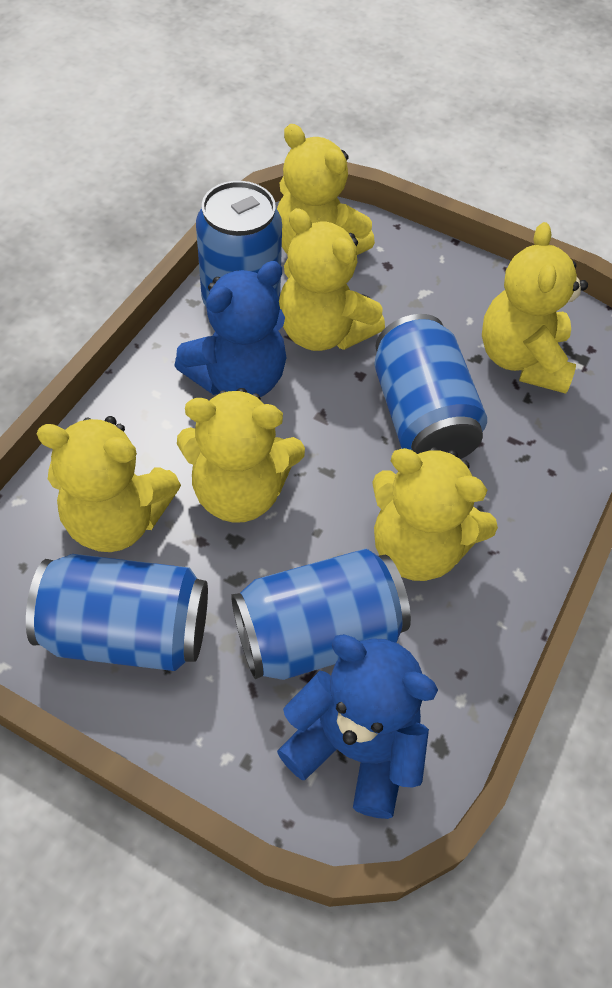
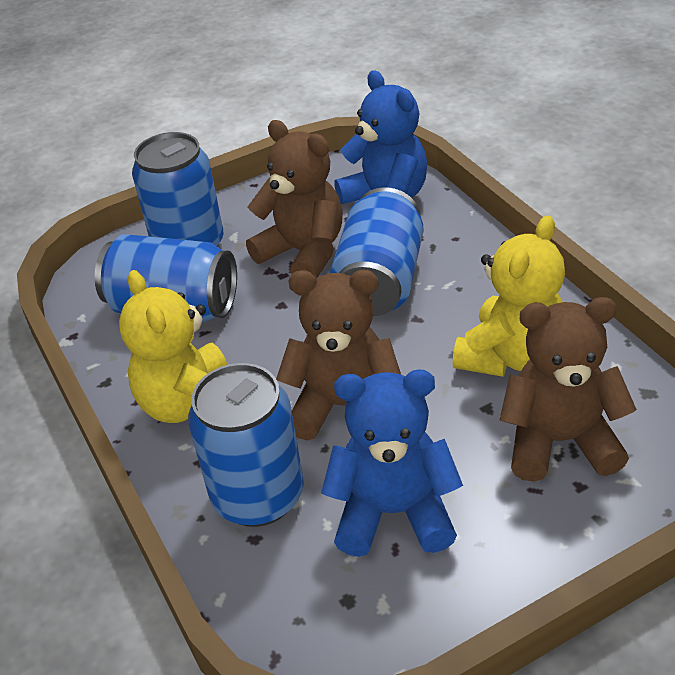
brown teddy bear: none = 0 -> [246,120,343,278] [276,270,401,440] [500,297,637,482] = 3
yellow teddy bear: [36,416,181,552] [177,388,305,523] [277,124,375,255] [279,208,385,351] [372,447,498,581] [482,222,588,394] = 6 -> [119,270,227,423] [453,215,565,377] = 2

